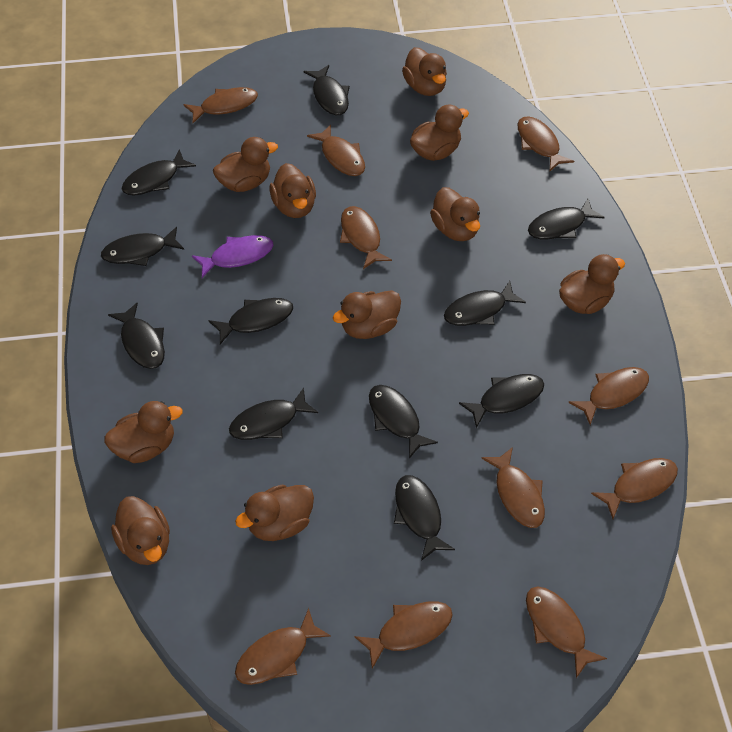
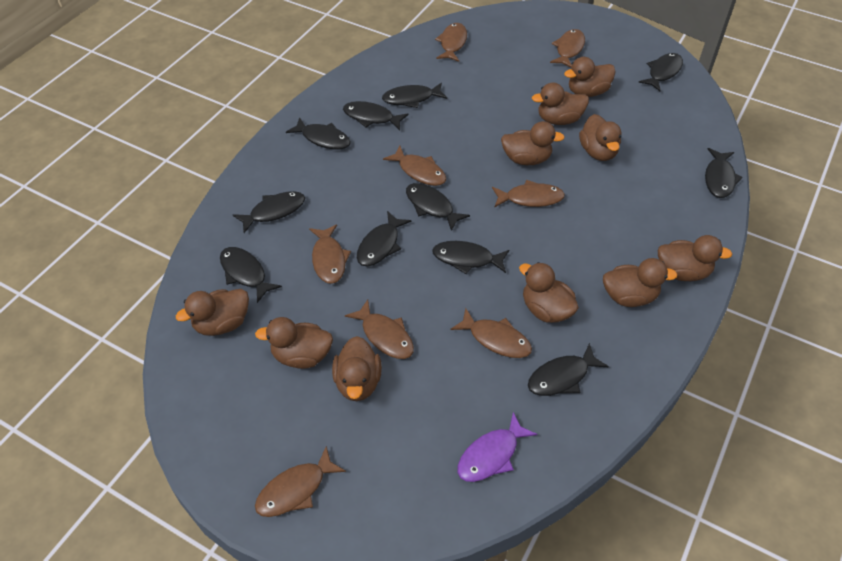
brown fish: [183,87,258,123] [235,608,331,685] [307,124,365,176] [340,206,392,269] [354,601,453,669] [481,447,545,528] [517,116,574,171] [526,587,607,678] [568,367,649,425] [591,458,678,519] = 10 -> [255,446,346,517] [309,224,351,284] [345,300,414,359] [383,146,446,186] [435,23,467,62] [451,308,532,358] [492,180,565,207] [550,29,585,67] = 8

